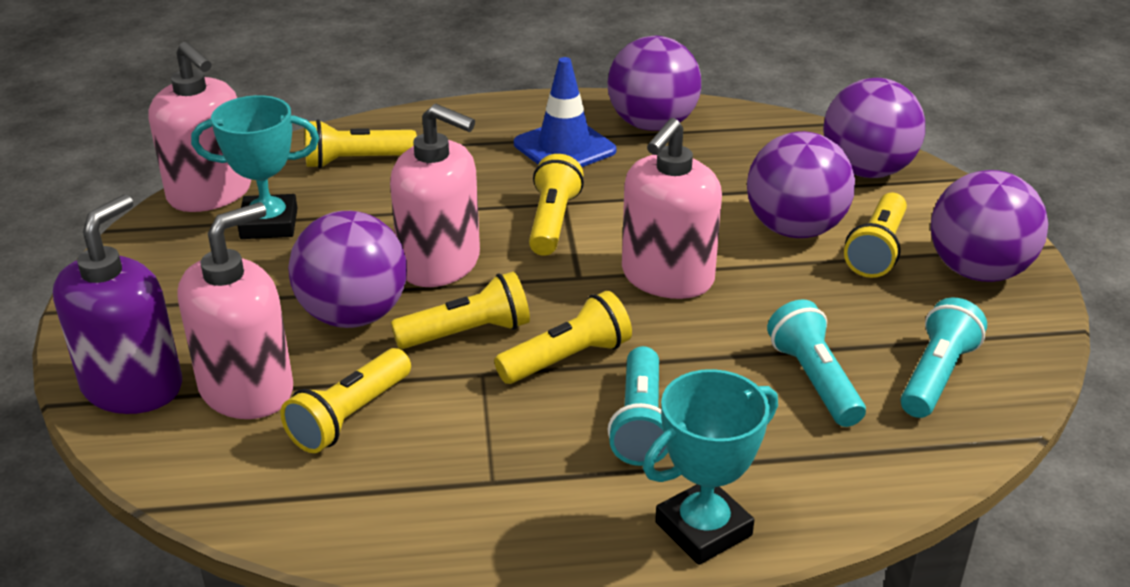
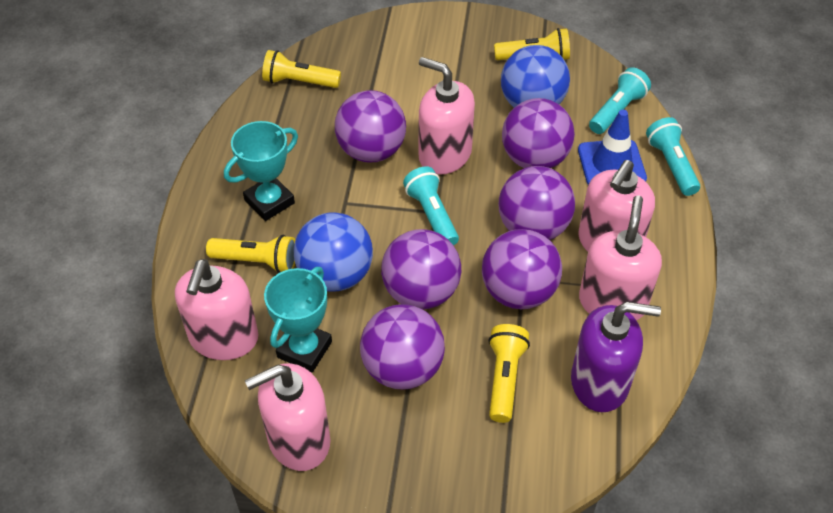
blue ball: none = 0 -> [294,213,373,292] [501,45,570,107] = 2
pink soap dispenser: [148,42,251,212] [178,202,293,419] [390,104,480,287] [622,118,722,299] = 4 -> [175,259,259,360] [245,363,330,471] [419,57,475,175] [578,160,655,252] [579,196,662,321] = 5
purple ball: [288,211,407,328] [607,36,701,131] [747,131,855,238] [823,78,925,178] [931,170,1048,282] = 5 -> [335,90,406,163] [360,304,445,390] [381,229,461,309] [482,229,562,309] [499,166,575,240] [502,98,575,168] = 6
yellow flashlight: [280,348,411,453] [305,119,417,169] [391,272,530,349] [494,291,632,384] [529,154,584,256] [844,193,907,278] = 6 -> [206,235,295,273] [262,50,341,88] [488,324,530,423] [494,28,570,60] = 4

